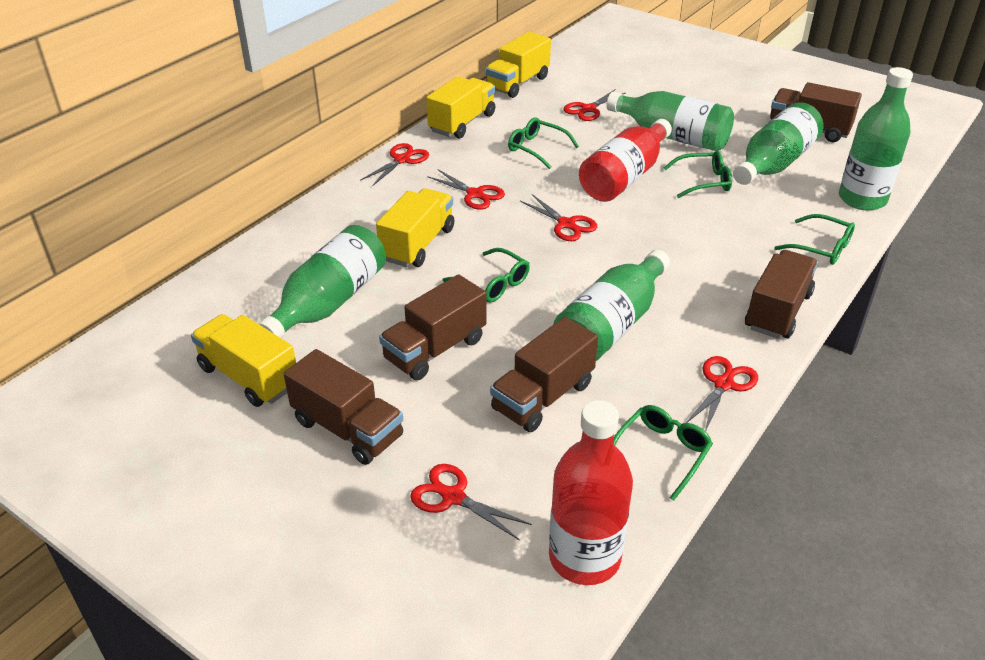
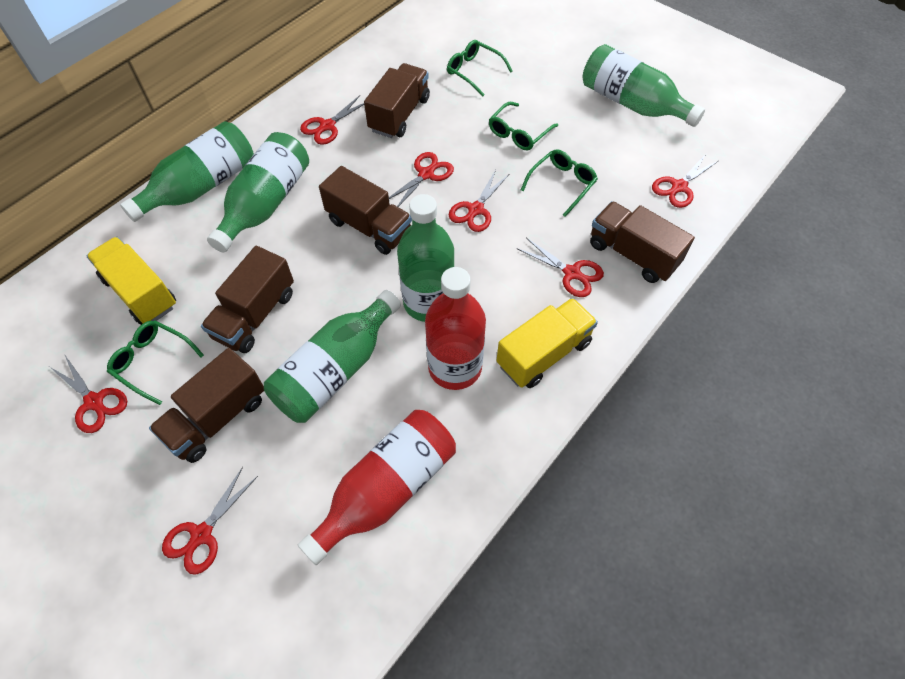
green glasses: [442,248,530,303] [508,118,579,169] [614,405,713,501] [664,151,732,198] [774,214,855,265] = 5 -> [107,320,204,405] [447,40,513,97] [489,102,558,150] [521,149,598,217] = 4
red scissors: [360,143,429,186] [410,464,532,540] [427,169,505,210] [520,194,597,241] [563,90,625,121] [686,356,758,431] = 6 -> [50,354,127,433] [162,467,258,575] [300,95,364,145] [389,152,454,207] [449,170,509,232] [518,238,604,297] [652,154,718,208] = 7
yellow truck: [191,314,296,407] [376,188,454,267] [426,76,495,139] [485,32,551,98] = 4 -> [87,237,176,325] [496,298,598,388] = 2

